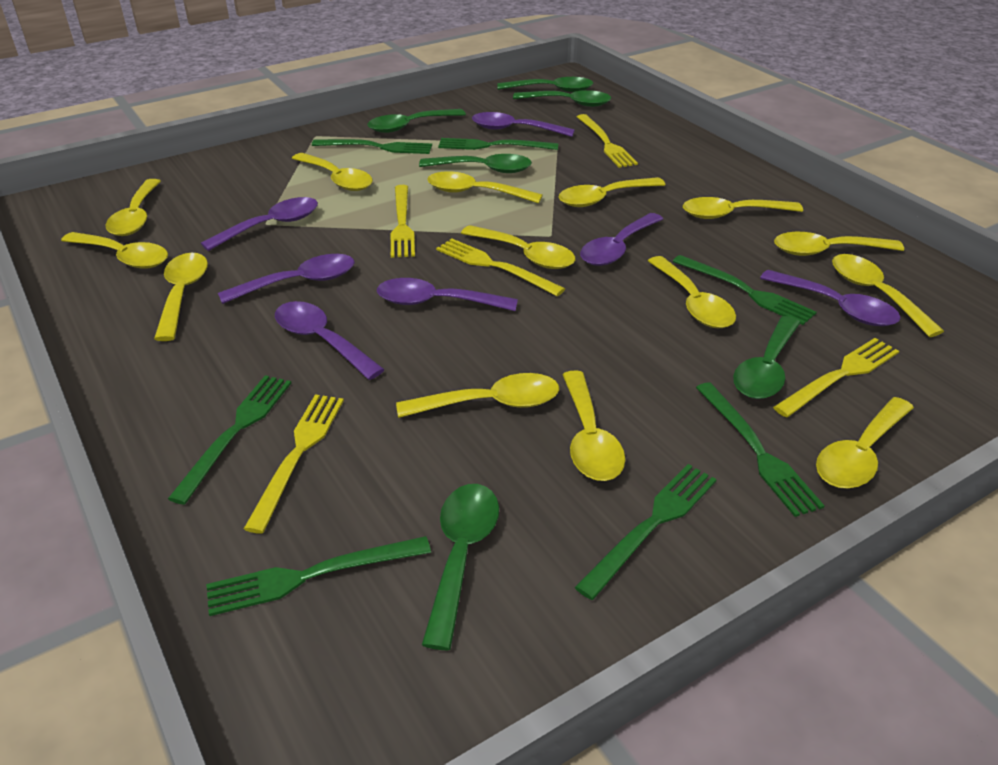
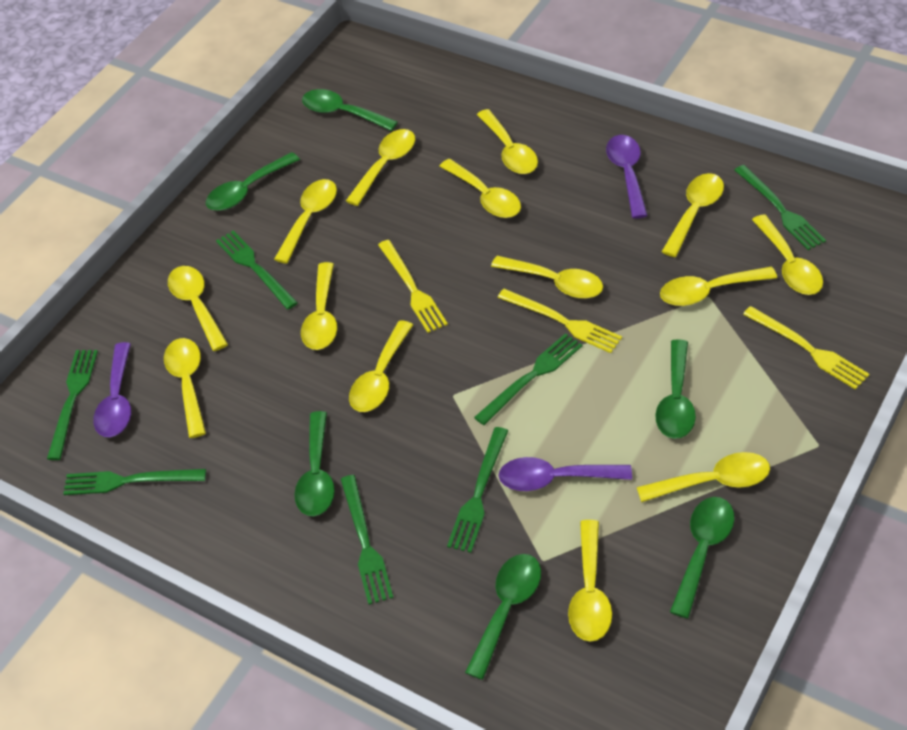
purple spoon: [201,197,318,251] [218,254,355,304] [275,301,385,380] [377,278,518,311] [472,112,575,137] [580,213,663,266] [760,270,901,326] = 7 -> [93,342,131,437] [498,457,632,491] [606,135,648,219] = 3
yellow fork: [244,394,344,534] [390,185,415,258] [436,239,565,296] [577,114,638,168] [773,338,899,417] = 5 -> [378,240,448,333] [497,289,622,353] [743,306,869,390] = 3

